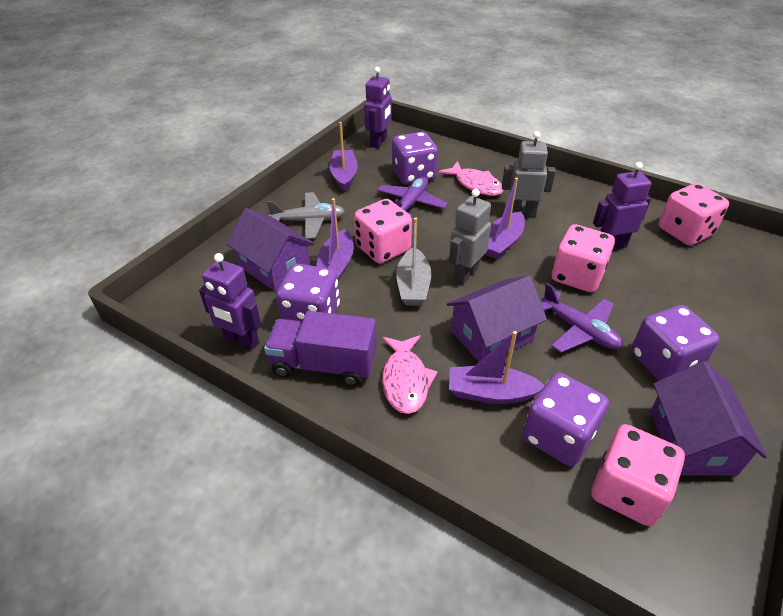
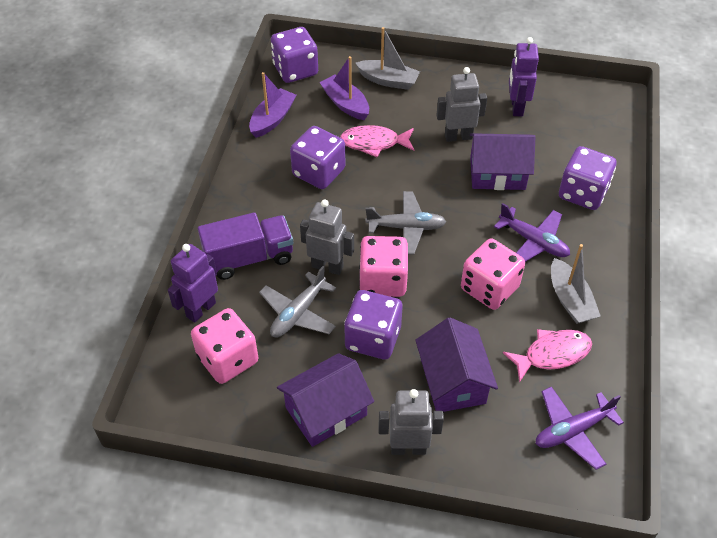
grey boat: [396,218,431,306] = 1 -> [356,27,420,90] [551,244,601,324] = 2
grey plane: [266,192,345,239] = 1 -> [259,266,336,338] [365,191,446,255] = 2
grey robot: [449,189,491,284] [502,131,556,217] = 2 -> [300,199,354,275] [378,389,444,455] [436,67,487,142] = 3
pink dice: [354,199,412,264] [552,224,615,292] [592,424,685,526] [659,183,729,245] = 4 -> [191,308,258,384] [359,236,408,297] [461,239,525,310] = 3
purple boat: [316,198,354,281] [329,122,358,192] [449,331,545,404] [485,178,525,259] = 4 -> [249,72,296,138] [319,56,369,120] = 2
purple robot: [199,253,261,350] [364,67,392,148] [593,162,651,249] = 3 -> [168,244,218,323] [509,37,539,116] = 2

